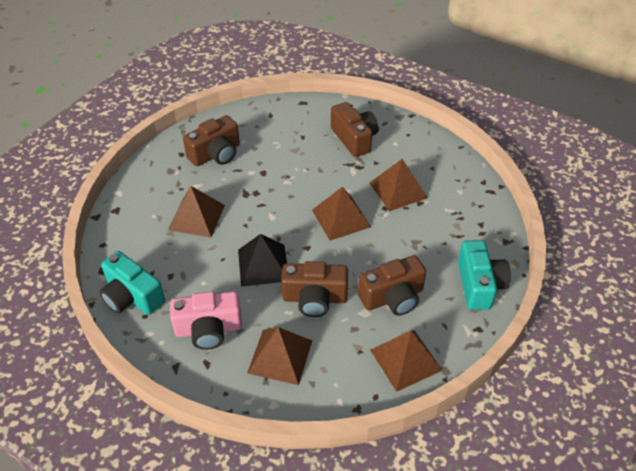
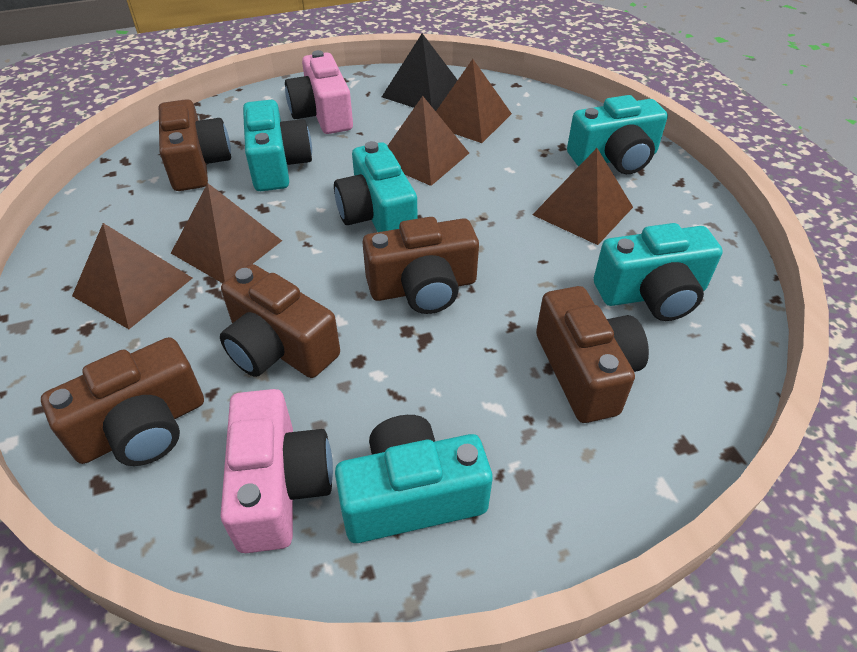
brown camera: [183,115,240,166] [281,261,348,317] [331,102,378,157] [358,255,426,316] = 4 -> [41,337,204,466] [159,99,231,191] [220,264,340,378] [362,217,479,314] [536,286,649,423] = 5
pink camera: [170,291,242,350] = 1 -> [220,389,333,553] [285,50,353,134] = 2
turquoise camera: [100,251,165,315] [458,240,511,310] = 2 -> [243,100,312,191] [334,141,418,232] [335,415,493,543] [567,95,668,174] [594,223,723,321] = 5

